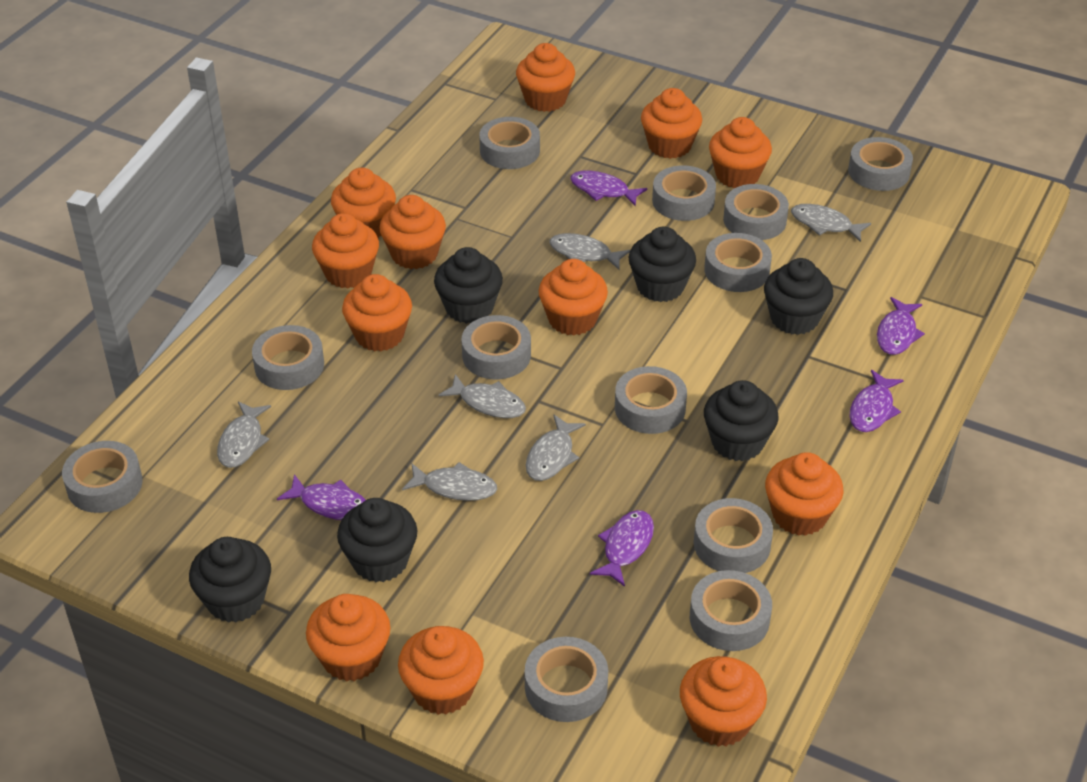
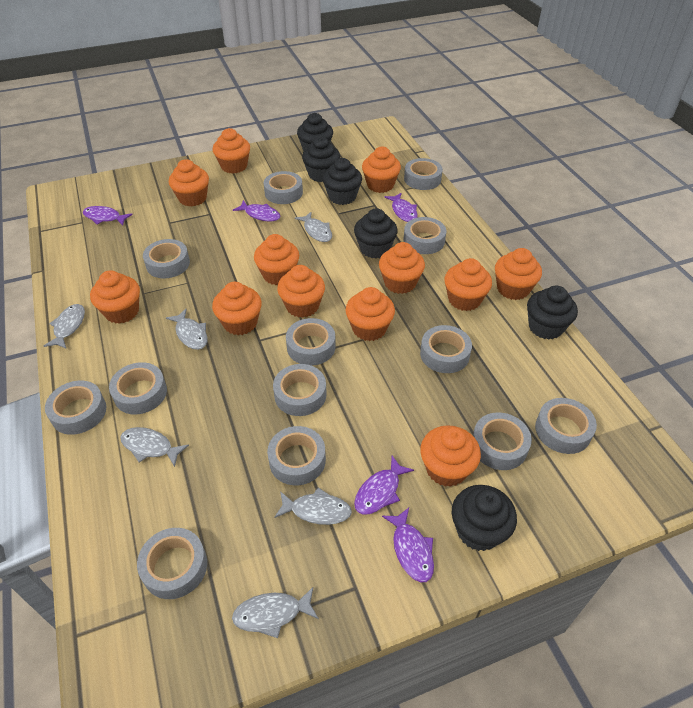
grey tape: [62,441,143,513] [252,325,324,390] [461,315,531,379] [479,117,540,169] [525,637,608,722] [615,366,687,434] [652,166,716,221] [690,570,772,651] [694,498,773,573] [704,233,772,292] [723,184,789,240] [848,137,913,191] = 12 -> [45,381,106,435] [109,362,167,414] [137,528,207,599] [143,239,190,278] [264,171,303,204] [267,426,326,485] [273,364,327,416] [286,318,336,366] [403,217,446,254] [404,158,443,190] [420,325,472,373] [473,412,532,470] [535,398,597,454] = 13

